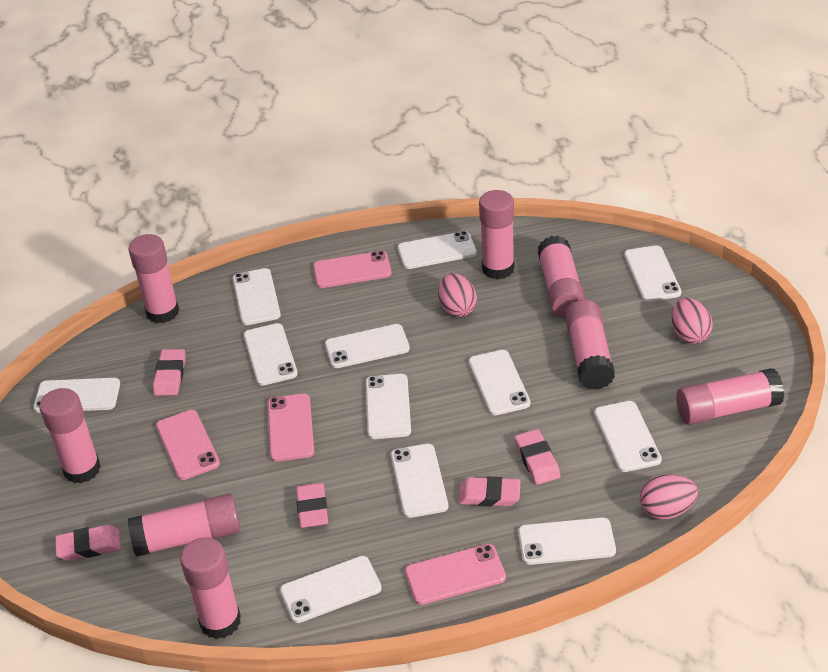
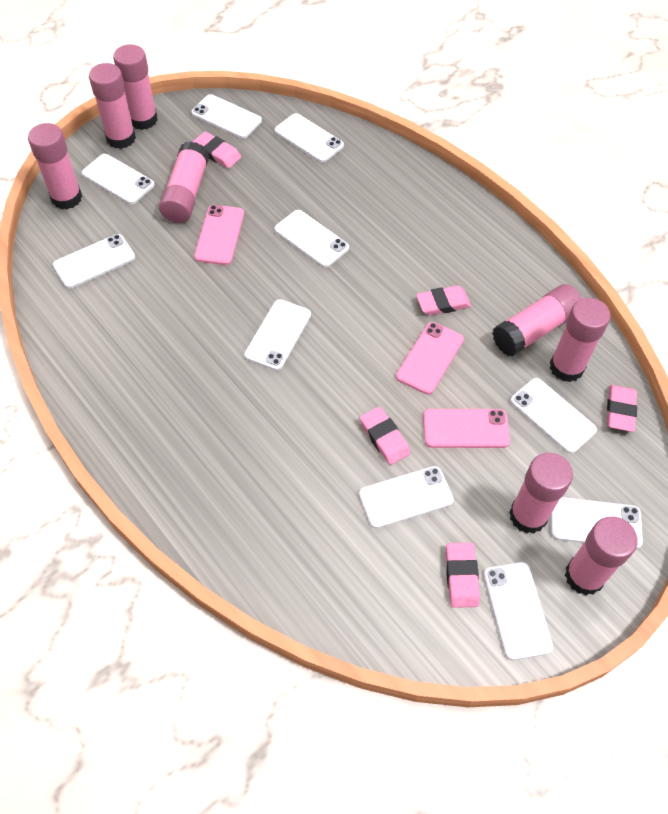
pink egg: [438,273,477,317] [640,474,698,520] [671,298,713,344] = 3 -> none = 0
pink phone: [156,410,220,480] [268,394,314,461] [313,251,392,288] [405,544,506,605] = 4 -> [194,205,244,265] [396,322,464,395] [423,409,510,448] = 3
white phone: [34,378,120,413] [233,268,281,325] [244,323,298,386] [280,556,382,623] [325,324,410,368] [366,374,411,439] [391,444,448,518] [398,231,477,269] [469,350,531,415] [518,517,616,565] [594,401,662,472] [624,245,682,302] = 12 -> [53,234,135,289] [82,154,155,204] [191,94,262,139] [244,299,311,371] [275,113,344,163] [275,210,349,267] [359,466,454,529] [484,562,553,660] [510,378,597,453] [551,497,643,549] = 10

